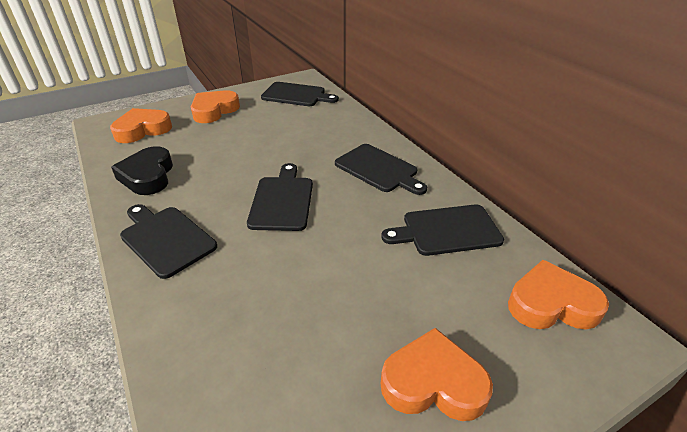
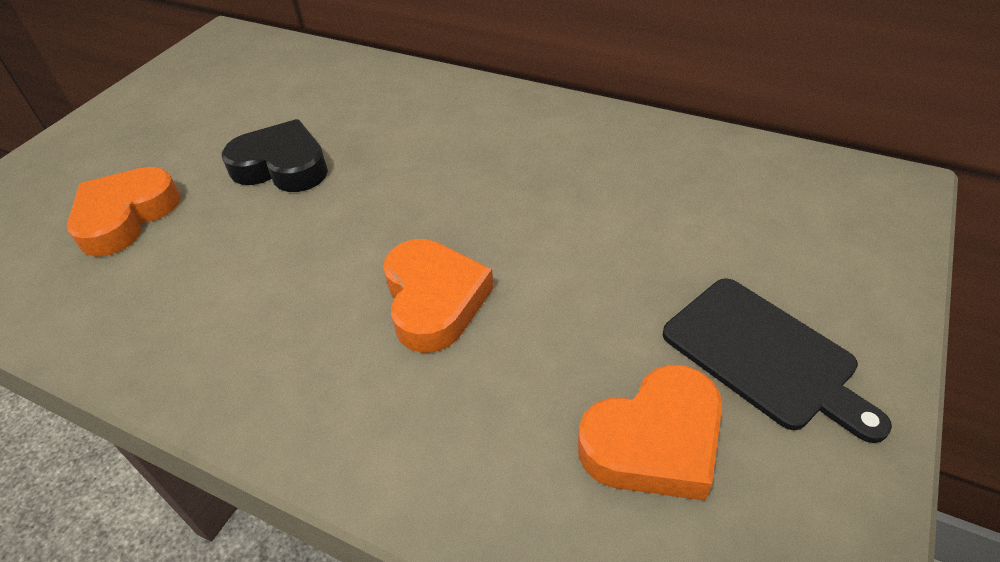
black cutting board: [120,204,217,279] [247,163,313,231] [261,82,339,106] [335,144,427,195] [381,204,504,256] = 5 -> [663,278,892,443] = 1
orange heart: [110,108,172,143] [191,90,240,123] [381,328,493,421] [508,260,609,329] = 4 -> [67,167,181,257] [383,239,494,353] [578,365,722,501] = 3

